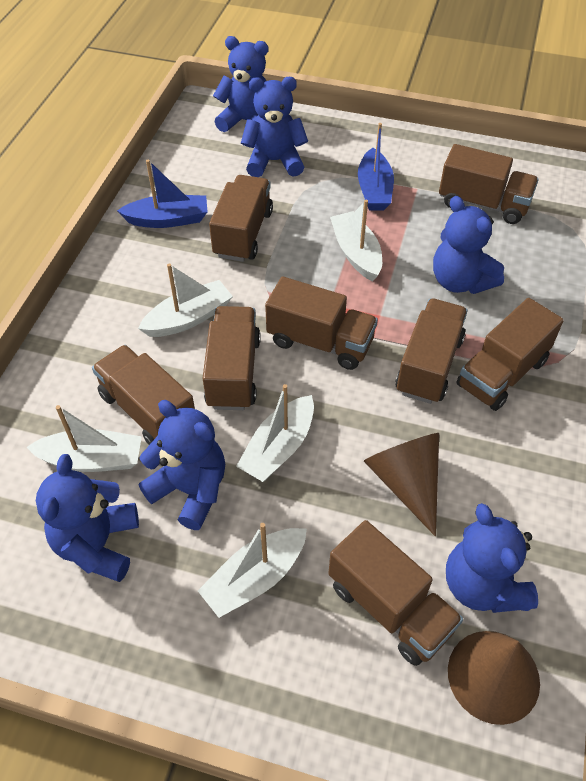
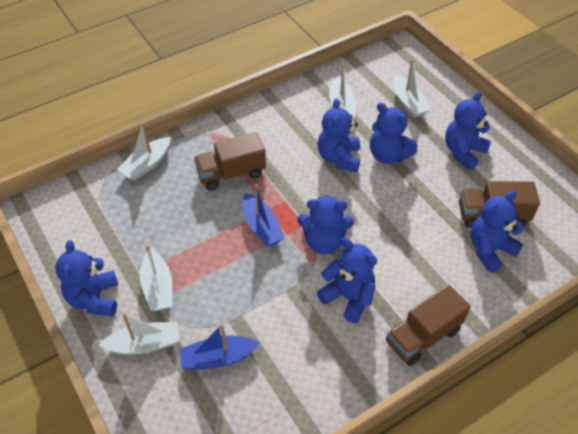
blue teddy bear: [36,454,139,582] [139,400,225,530] [213,36,269,132] [241,77,308,177] [433,196,504,294] [446,503,538,613] = 6 -> [56,240,118,316] [297,195,354,254] [317,238,377,323] [318,98,360,173] [370,103,417,164] [445,92,491,170] [470,190,524,273] = 7
brown cone: [364,433,439,536] [448,631,540,725] = 2 -> none = 0
brown truck: [92,345,195,445] [202,306,261,410] [209,175,273,262] [265,276,378,370] [328,520,463,666] [395,298,468,404] [439,144,539,224] [456,298,564,411] = 8 -> [194,132,266,191] [386,285,470,366] [459,181,540,228] = 3

